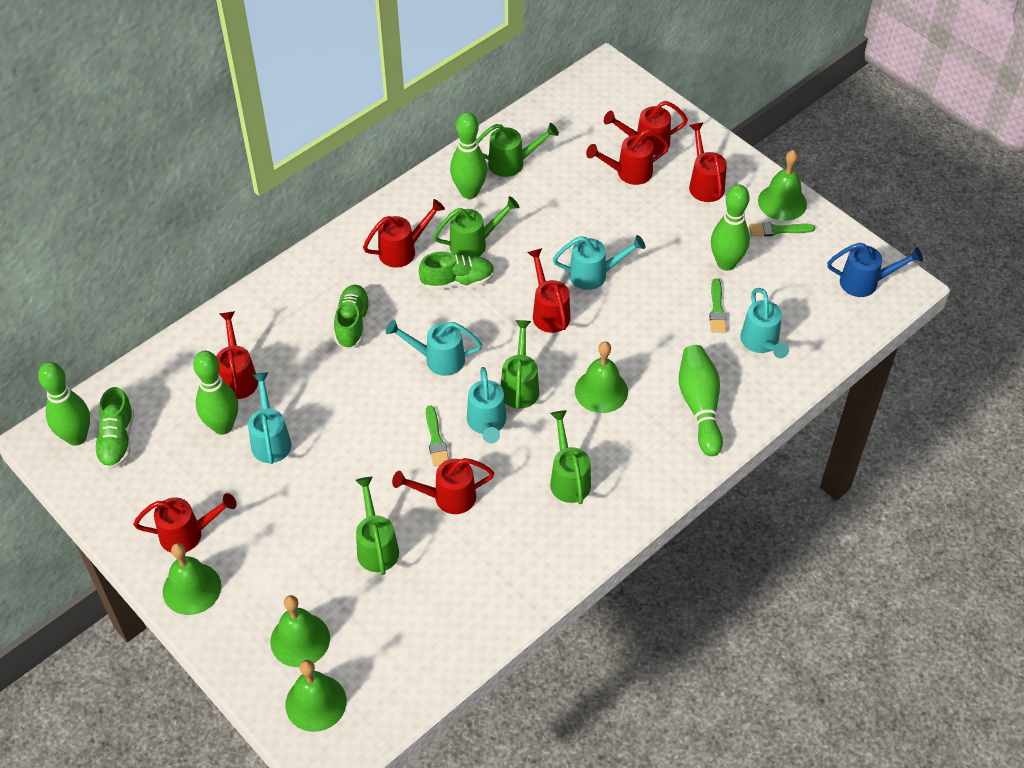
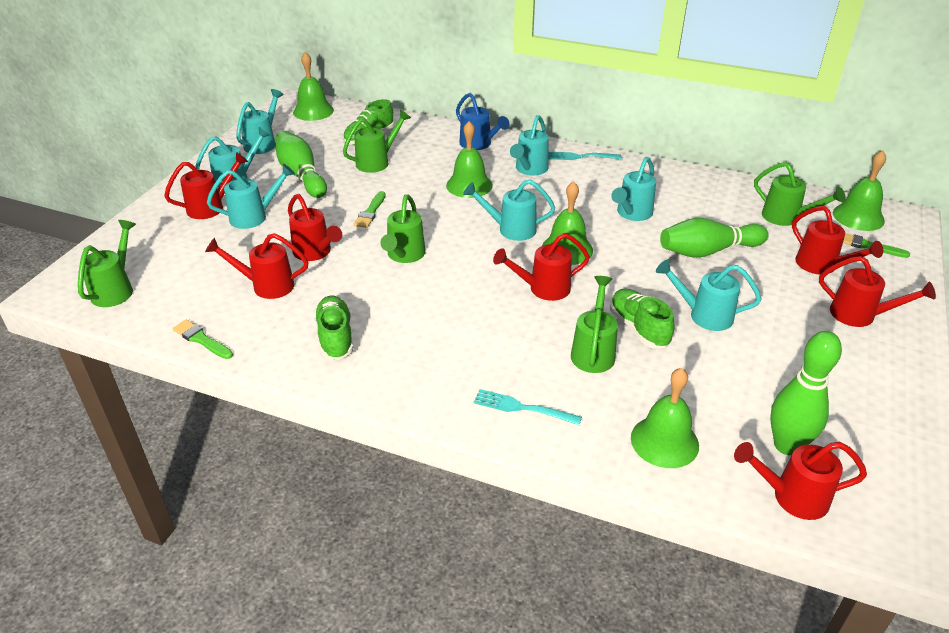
green bowling pin: [38,362,90,446] [193,351,238,435] [450,112,487,199] [679,345,723,456] [711,184,750,271] = 5 -> [276,131,327,198] [660,218,769,258] [770,331,842,455] = 3
red watering can: [133,493,237,553] [216,311,258,399] [363,199,445,267] [392,458,494,514] [527,248,571,333] [586,129,669,185] [604,101,688,155] [689,122,727,202] = 8 -> [164,152,248,219] [205,233,308,299] [288,194,342,261] [493,233,590,301] [734,442,867,520] [792,206,883,274] [819,256,936,327] = 7
turquoise fork: none = 0 -> [473,389,582,425] [549,152,622,160] = 2
turquoise watering can: [248,372,292,464] [386,320,482,376] [467,367,506,444] [553,235,645,290] [740,288,789,358] = 5 -> [195,127,270,189] [207,164,295,229] [236,89,284,154] [463,179,555,241] [510,115,549,176] [611,157,656,221] [656,259,762,331] = 7

